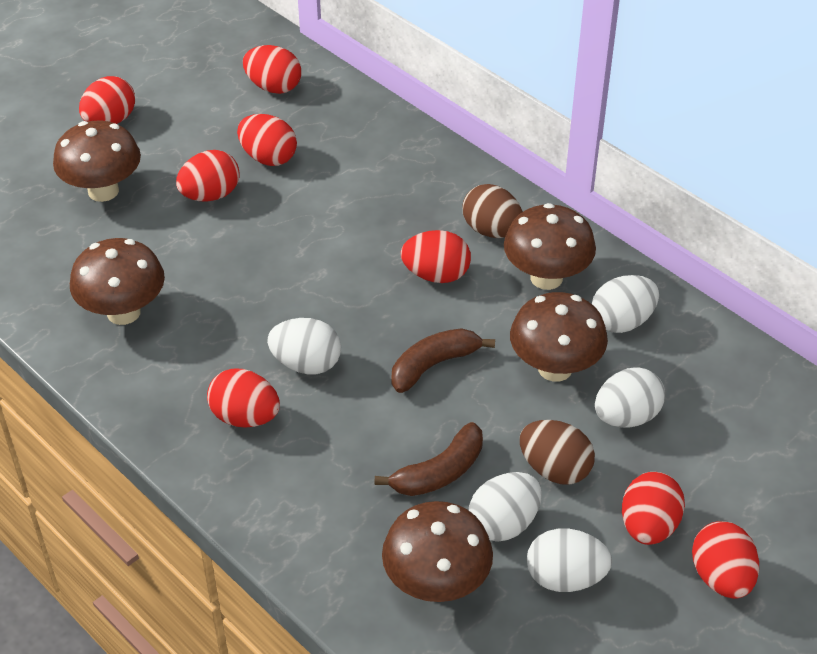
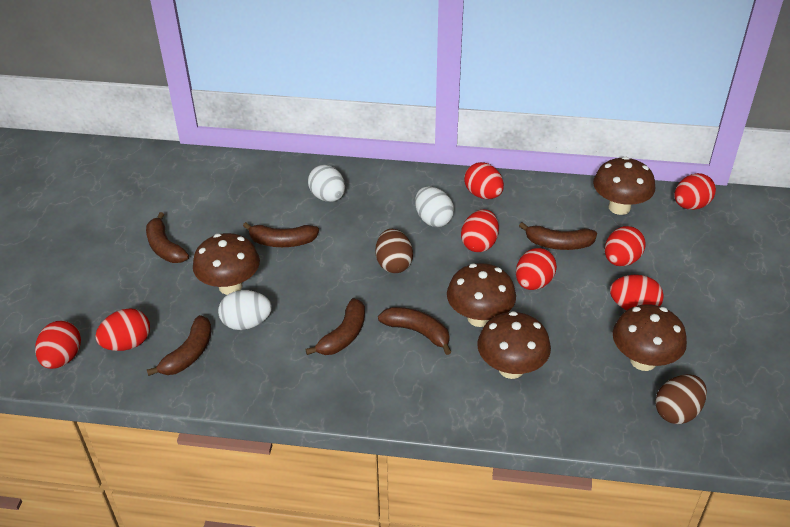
brown banana: [374,422,483,496] [391,328,495,393] = 2 -> [146,212,189,263] [147,315,212,376] [243,222,319,247] [305,298,365,355] [378,307,451,355] [519,222,597,250] = 6
white egg: [267,318,341,374] [469,472,542,542] [527,529,612,592] [592,275,659,333] [595,367,665,427] = 5 -> [218,290,272,330] [308,165,345,202] [415,187,454,227] = 3

